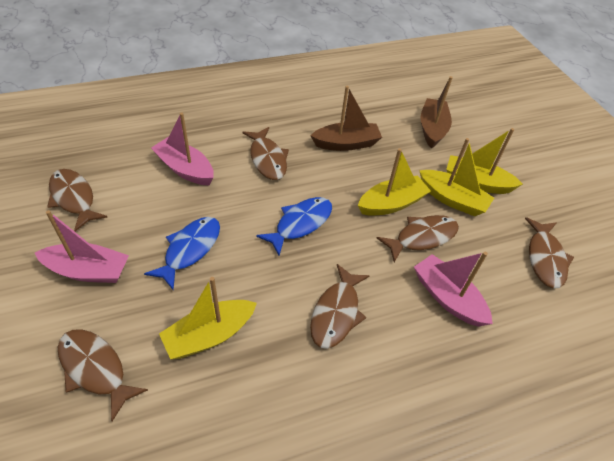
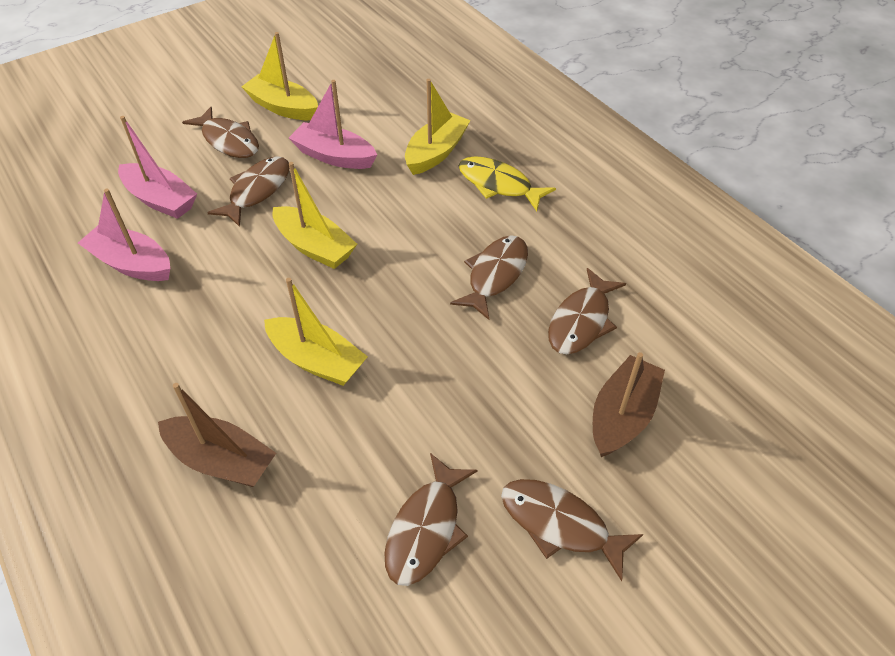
blue fish: [144,217,220,290] [256,197,332,255] = 2 -> none = 0
yellow fish: none = 0 -> [459,156,556,211] = 1

